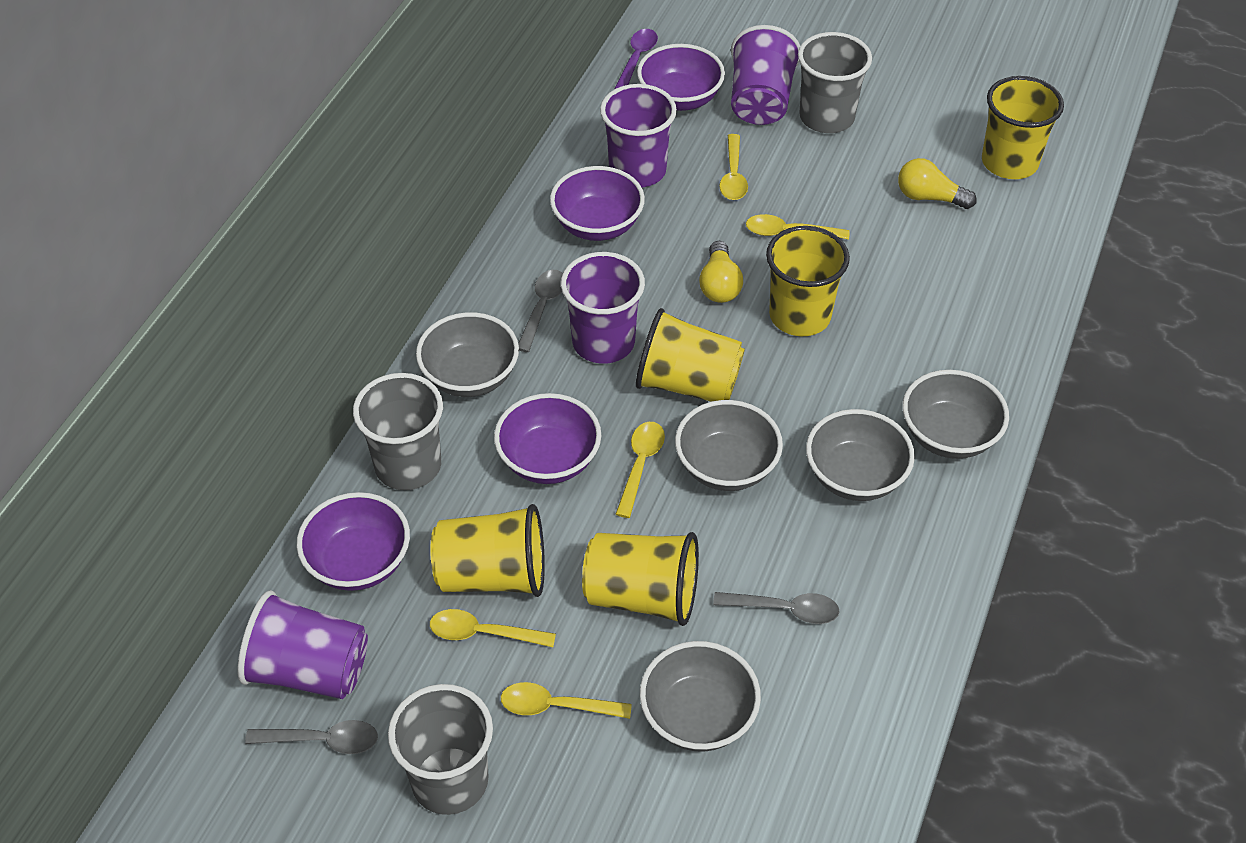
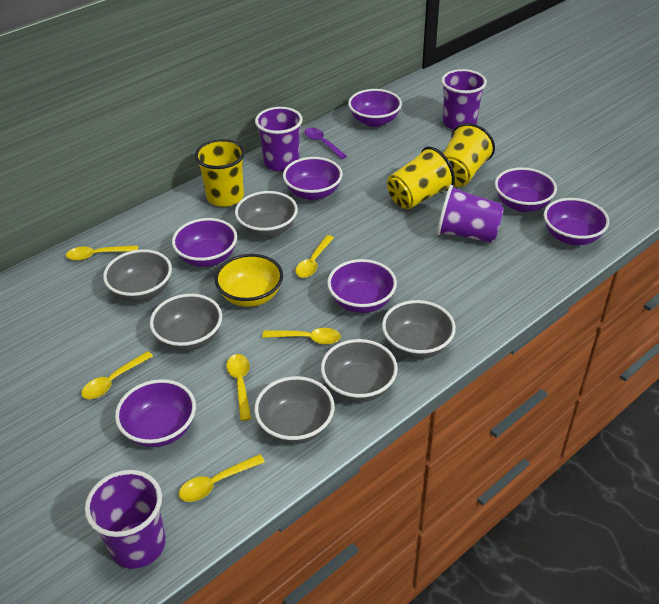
grey bowl: [416,312,519,397] [640,641,761,752] [675,400,783,491] [806,409,915,501] [902,370,1009,459] = 5 -> [103,249,172,302] [150,294,222,351] [235,191,298,237] [254,376,335,444] [321,339,398,402] [382,300,456,359] = 6
grey cup: [353,373,443,490] [388,684,493,815] [798,32,872,133] = 3 -> none = 0
grey spoon: [245,720,378,754] [518,270,563,352] [713,592,839,624] = 3 -> none = 0
purple bowl: [297,492,410,591] [494,393,601,484] [550,166,645,241] [637,44,725,111] = 4 -> [115,379,196,447] [172,218,237,267] [283,157,343,200] [327,259,397,313] [348,89,402,127] [495,167,557,212] [544,198,609,245] = 7
yellow bowl: none = 0 -> [215,254,283,307] = 1
yellow cup: [430,504,545,597] [582,532,699,626] [636,308,745,402] [766,226,850,336] [982,76,1064,179] = 5 -> [195,139,245,207] [387,146,455,209] [443,123,495,187] = 3
yellow light bulb: [699,241,743,303] [898,158,977,209] = 2 -> none = 0
yellow spoon: [430,609,556,647] [501,682,632,719] [616,422,665,518] [719,134,748,200] [746,214,850,240] = 5 -> [66,245,138,261] [81,351,153,399] [179,454,265,502] [226,354,251,421] [262,328,341,344] [295,235,334,278] = 6

